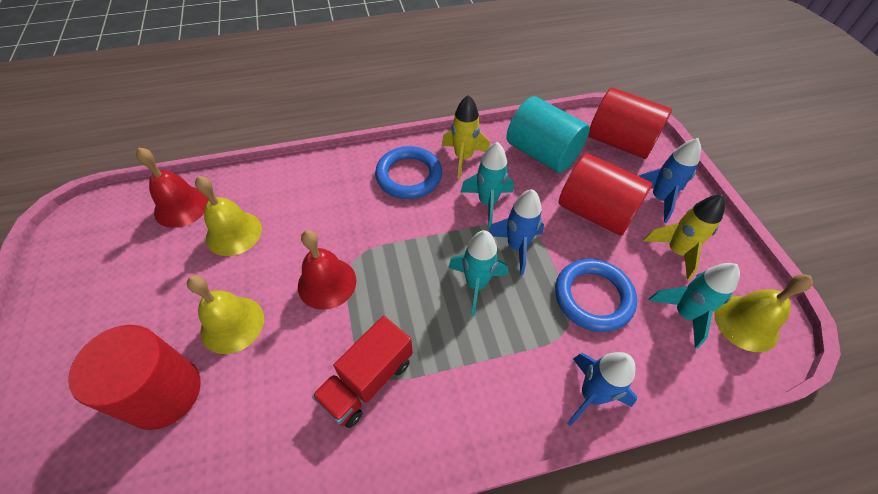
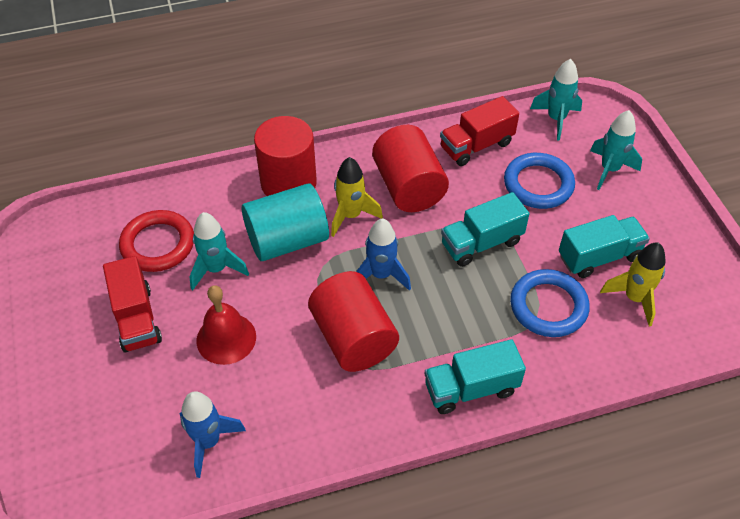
blue rocket: [488,189,544,275] [567,352,637,426] [639,138,701,223] = 3 -> [180,391,246,478] [356,218,411,291] = 2
red bell: [136,147,209,228] [298,230,357,310] = 2 -> [197,285,256,365] = 1
red ring: none = 0 -> [119,210,194,272] = 1
red truck: [312,316,413,428] = 1 -> [103,256,162,353] [440,96,519,166] = 2
turquoise truck: none = 0 -> [425,339,526,414] [441,192,529,267] [559,215,650,278] = 3
yellow bell: [187,275,264,354] [195,176,262,256] [714,274,813,352] = 3 -> none = 0

